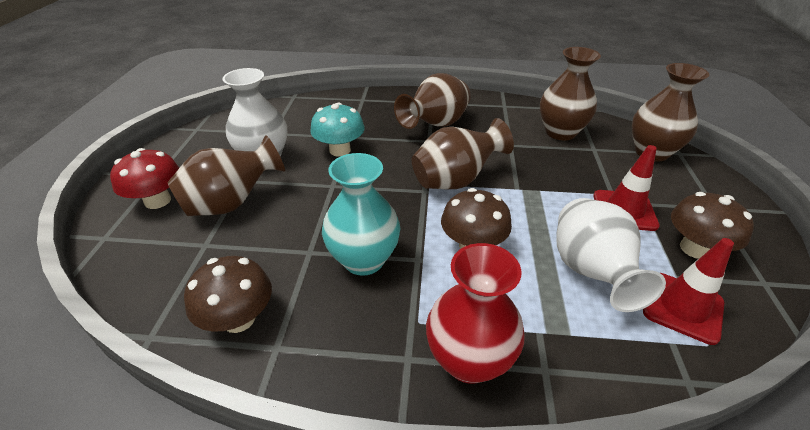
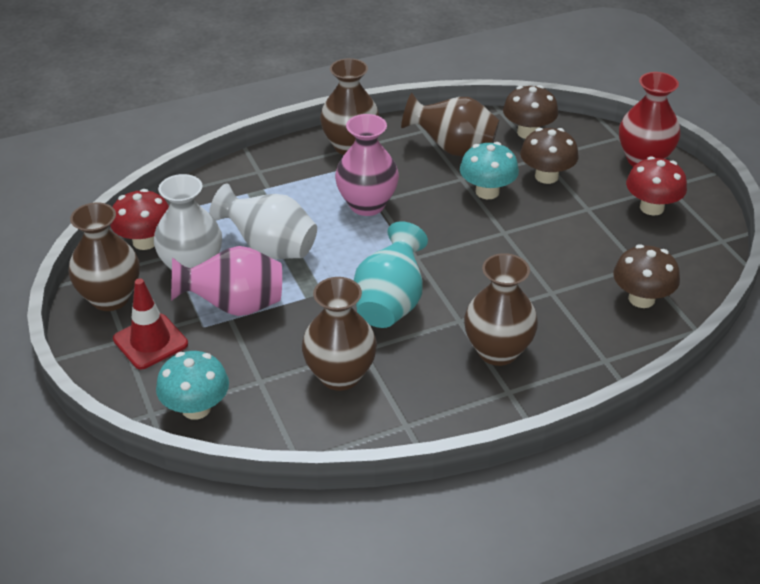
pink vase: none = 0 -> [171,246,282,316] [335,114,399,216] = 2
red mushroom: [110,148,179,209] = 1 -> [110,189,169,250] [626,156,687,216] = 2
red traffic cone: [593,145,660,231] [643,238,734,345] = 2 -> [113,278,188,369] = 1
turquoise mushroom: [310,103,365,157] = 1 -> [156,351,229,420] [460,142,519,199] = 2

